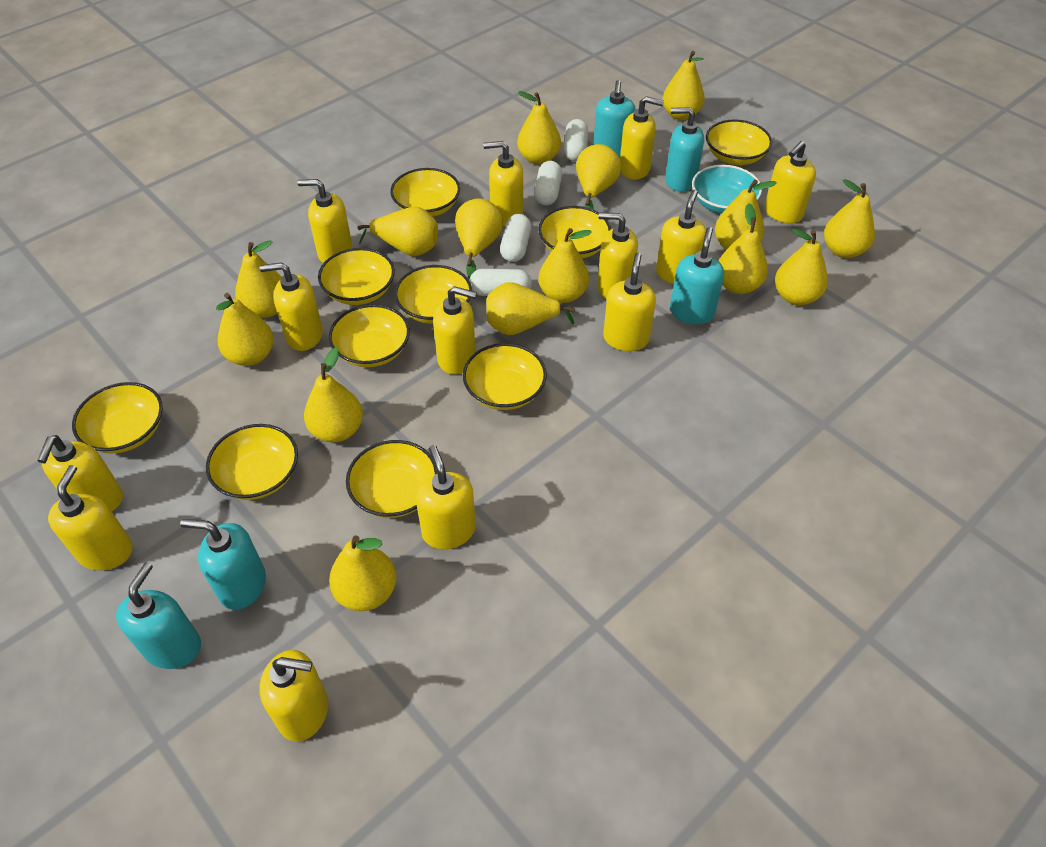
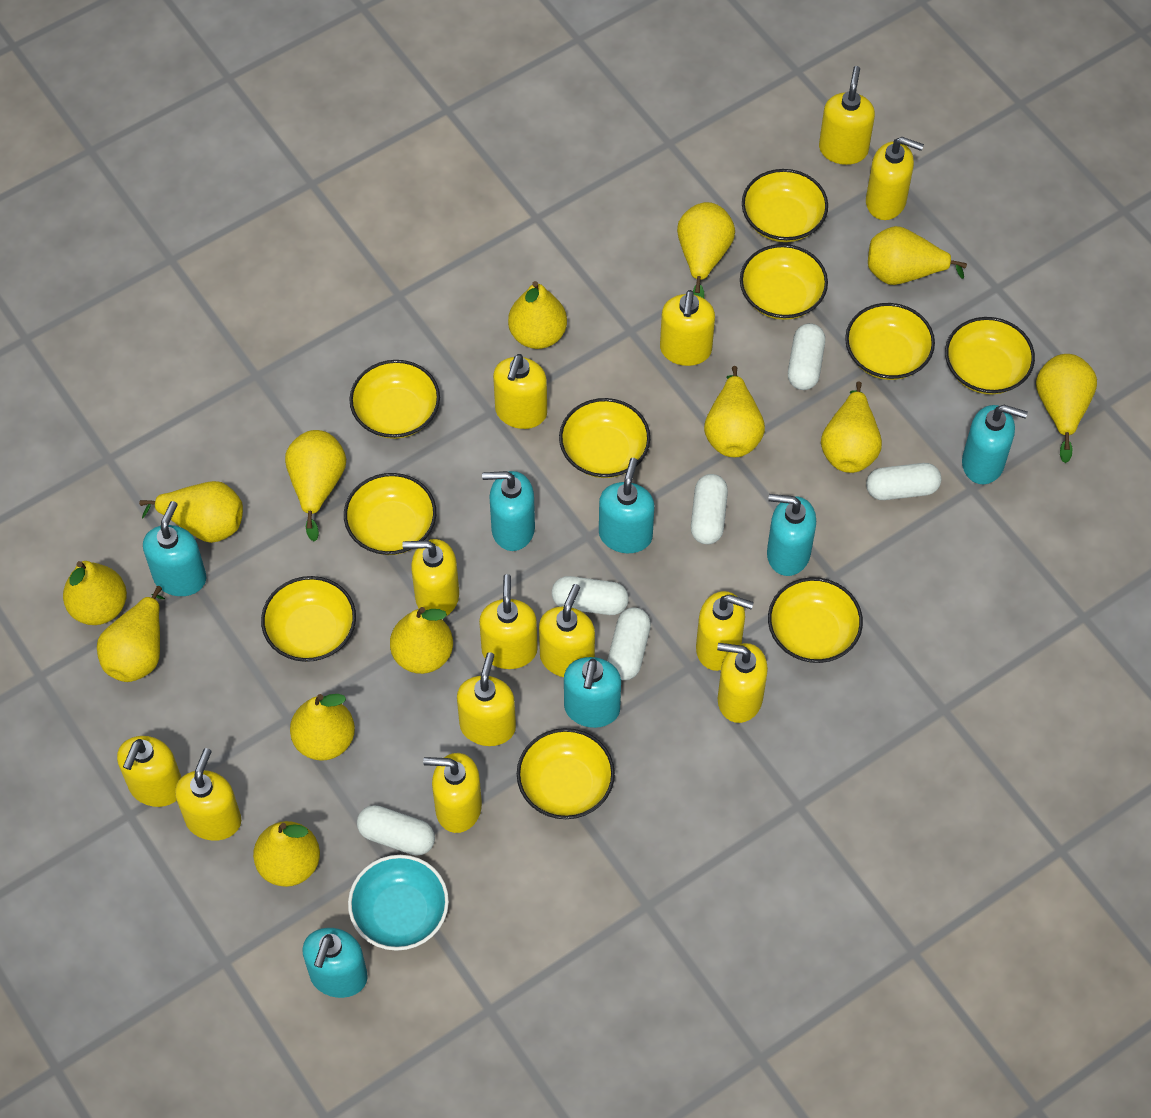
turquoise soap dispenser: [116,563,201,669] [180,519,266,610] [593,80,636,158] [665,107,704,192] [670,227,724,324] = 5 -> [143,501,206,596] [302,928,368,998] [482,471,535,551] [564,657,621,728] [599,458,655,553] [767,494,816,576] [962,405,1028,484] = 7
white capsule: [469,269,532,296] [500,214,531,262] [534,161,562,205] [564,119,588,161] = 4 -> [357,805,435,856] [552,576,629,615] [607,607,651,680] [691,474,728,544] [788,323,825,390] [866,463,941,500] = 6
yellow pear: [216,293,274,366] [235,240,282,318] [304,347,363,442] [329,535,396,611] [357,207,438,256] [455,198,503,279] [486,282,575,335] [517,91,561,165] [538,228,592,303] [576,144,621,209] [662,51,705,120] [715,179,777,250] [718,203,768,294] [775,229,828,305] [824,179,875,258] = 15 -> [63,561,127,625] [97,586,165,682] [139,481,243,543] [253,821,320,887] [285,430,346,541] [290,694,355,761] [390,607,453,674] [508,281,567,349] [677,202,735,298] [704,366,765,457] [821,381,882,473] [868,226,967,285] [1036,354,1097,463] = 13

